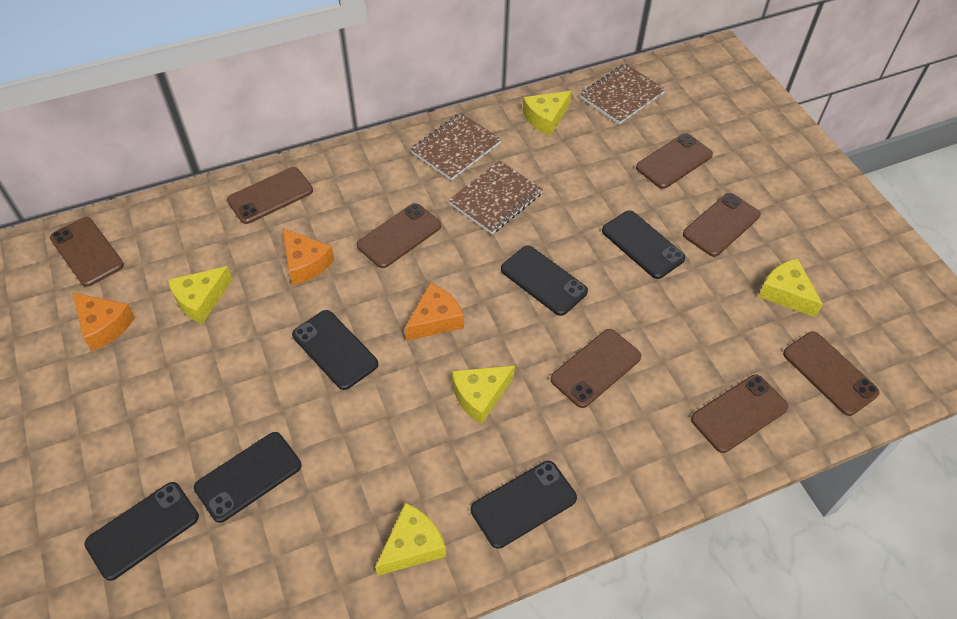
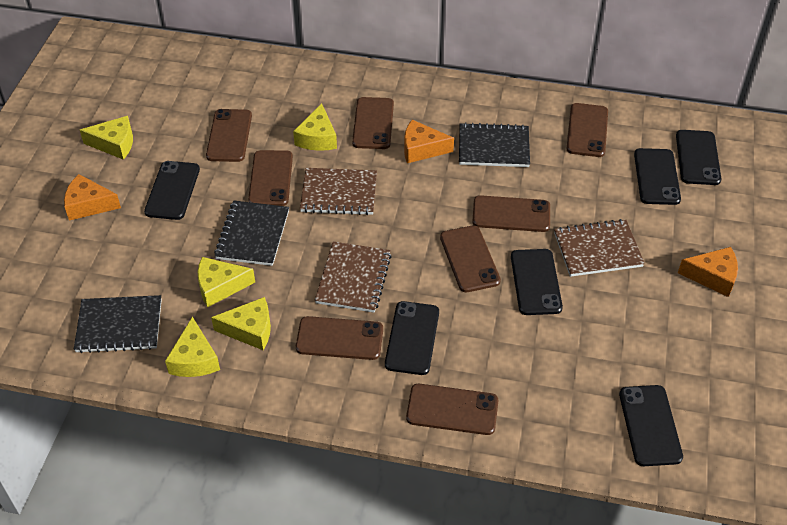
black notebook: none = 0 -> [74,295,162,353] [214,200,289,266] [459,122,530,167] = 3

